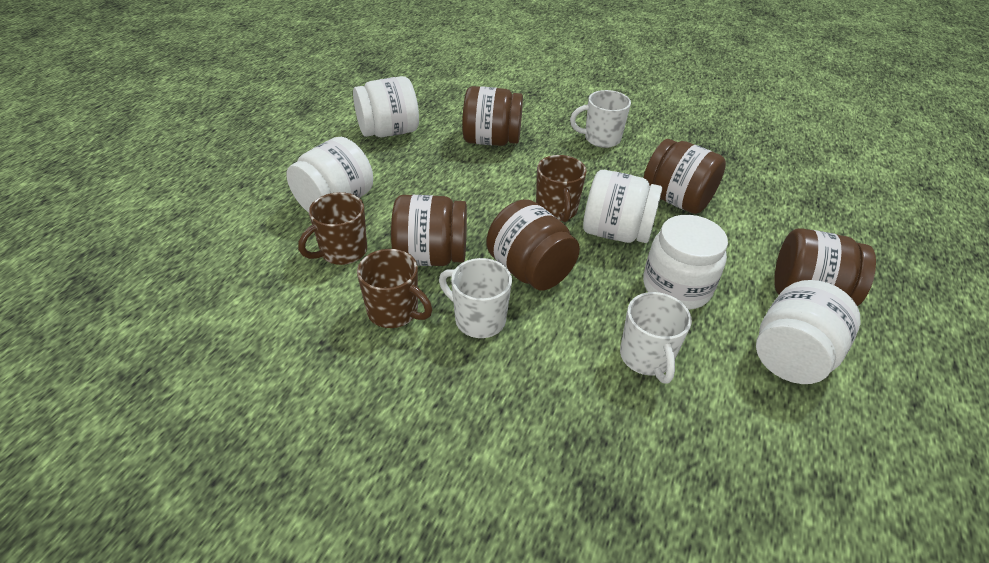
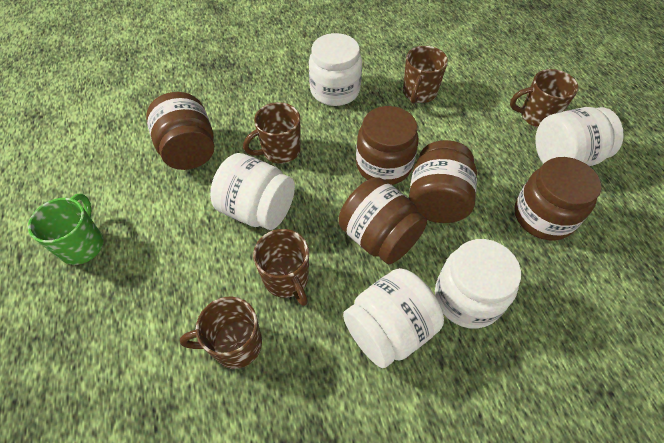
brown mug: [298,192,367,265] [357,249,432,328] [536,155,587,222] = 3 -> [180,297,262,369] [243,102,301,164] [253,229,309,306] [403,46,448,104] [510,69,579,127] = 5
green mug: none = 0 -> [28,194,103,265] = 1
white mug: [439,258,512,338] [570,90,631,148] [620,292,692,384] = 3 -> none = 0

